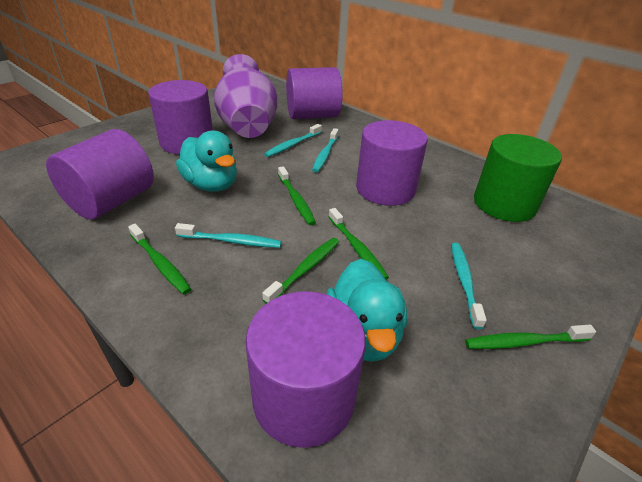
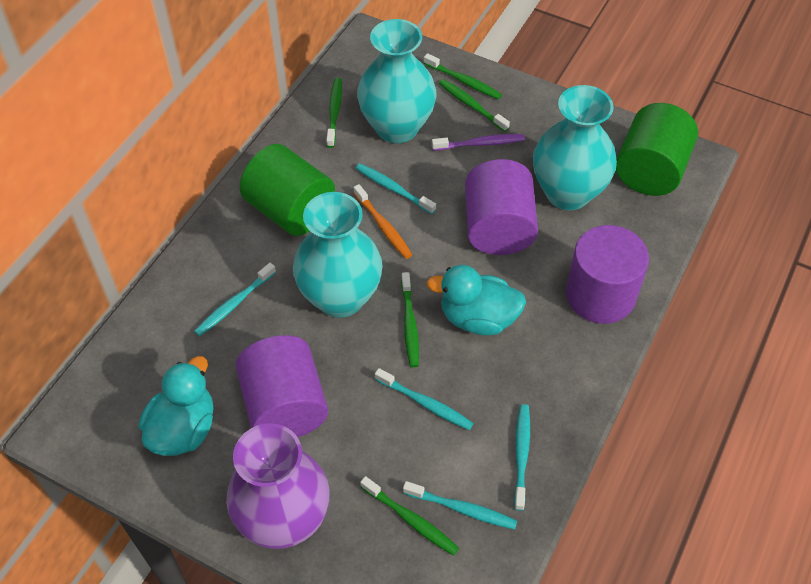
green cylinder: [474,134,562,222] = 1 -> [240,144,335,236] [616,103,698,196] = 2
orange toothbrush: none = 0 -> [353,184,412,259] = 1
purple cylinder: [46,129,154,220] [148,80,213,154] [246,291,366,448] [286,67,343,119] [356,120,428,206] = 5 -> [236,335,328,437] [465,159,538,255] [566,225,649,324] = 3
purple toothbrush: none = 0 -> [432,134,525,151] = 1
turquoise toothbrush: [175,223,282,248] [264,124,322,157] [312,128,339,172] [451,243,487,329] = 4 -> [194,263,276,336] [356,163,436,214] [375,368,474,430] [403,481,517,530] [514,404,530,511] = 5
turquoise vase: none = 0 -> [293,192,382,318] [357,19,436,143] [533,85,617,210] = 3

